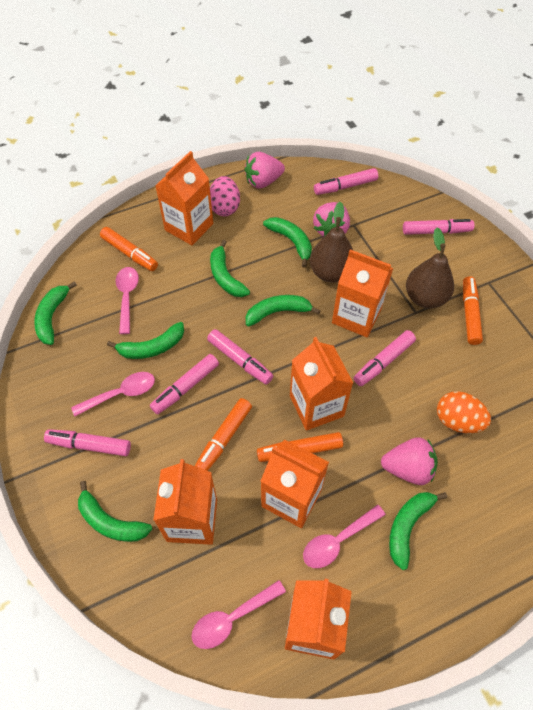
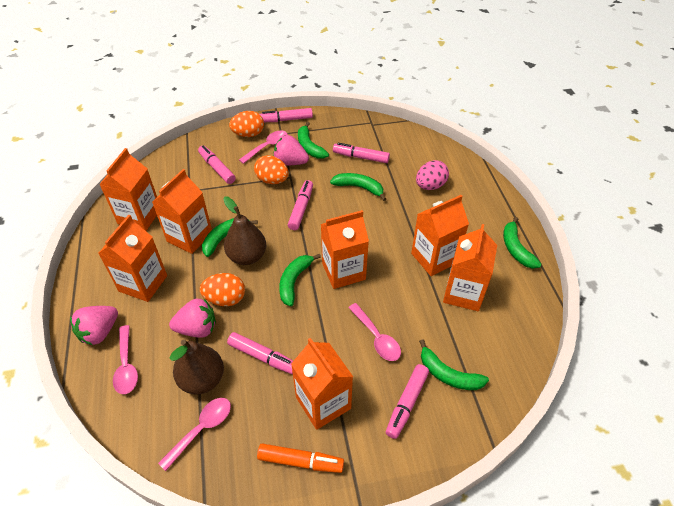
green banana: [34,281,77,345] [78,481,152,542] [107,322,184,359] [210,240,250,297] [245,295,321,327] [263,217,312,268] [389,492,447,570] = 7 -> [202,218,258,257] [279,254,321,306] [298,122,329,159] [330,173,386,201] [419,339,489,390] [503,217,542,269] = 6
orange carton: [153,459,217,545] [155,151,213,245] [261,439,329,528] [285,579,352,660] [290,337,353,431] [332,249,393,337] = 6 -> [98,215,167,302] [99,148,157,231] [152,169,212,254] [291,338,353,430] [321,210,369,289] [411,195,469,276] [443,224,497,311] = 7
orange egg: [437,391,491,433] = 1 -> [200,273,245,306] [229,111,264,137] [254,155,289,184] = 3
orange marker: [100,227,158,271] [195,398,252,471] [257,432,343,462] [463,276,483,345] = 4 -> [257,443,344,473] = 1

